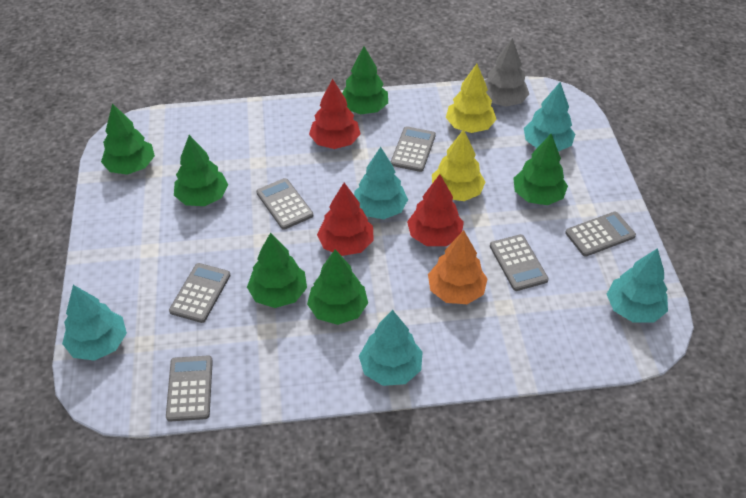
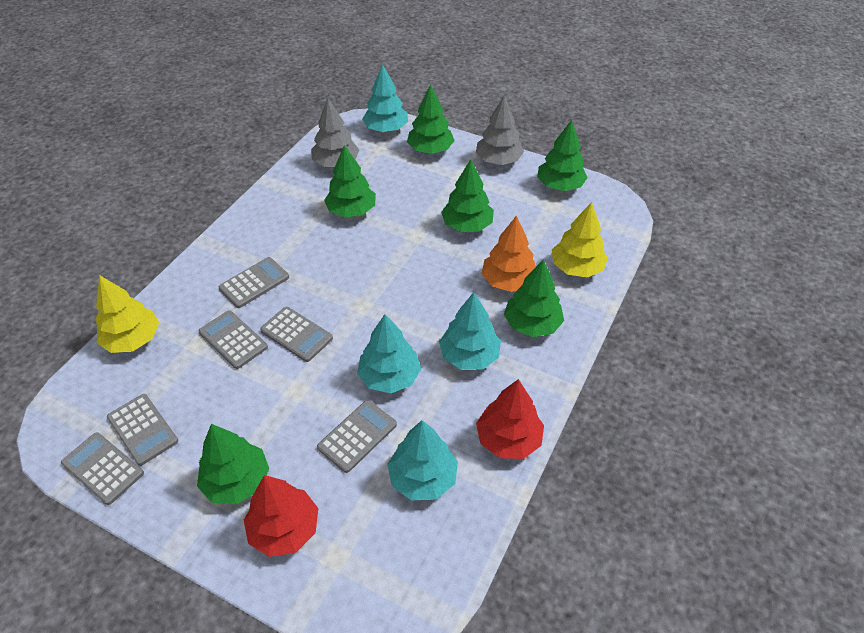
grey tree: [484,38,529,107] = 1 -> [311,98,359,167] [476,95,524,165] = 2
red tree: [309,79,360,149] [317,183,374,256] [407,174,464,246] = 3 -> [244,475,318,557] [476,379,544,459] = 2
turquoise tree: [62,285,127,361] [354,147,408,219] [359,310,423,386] [524,82,575,152] [607,248,668,323] = 5 -> [357,314,421,393] [362,64,408,132] [387,420,458,500] [439,292,501,370] = 4

